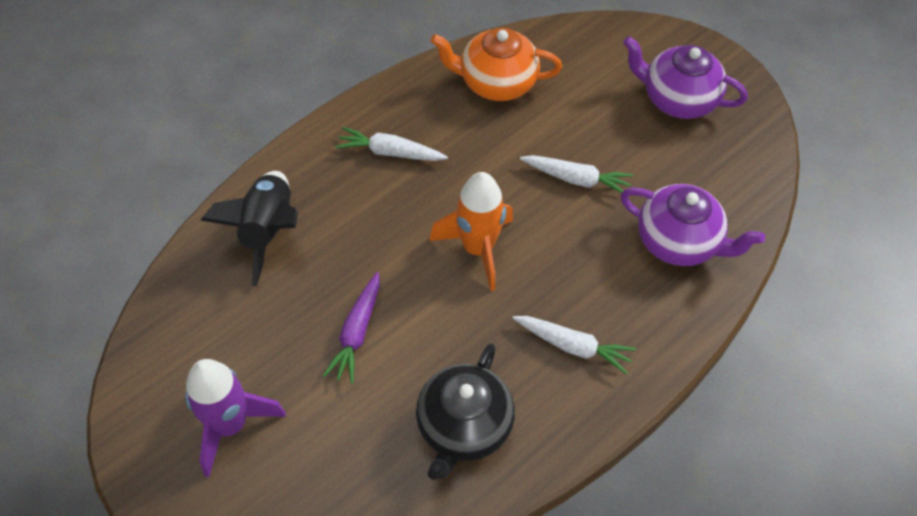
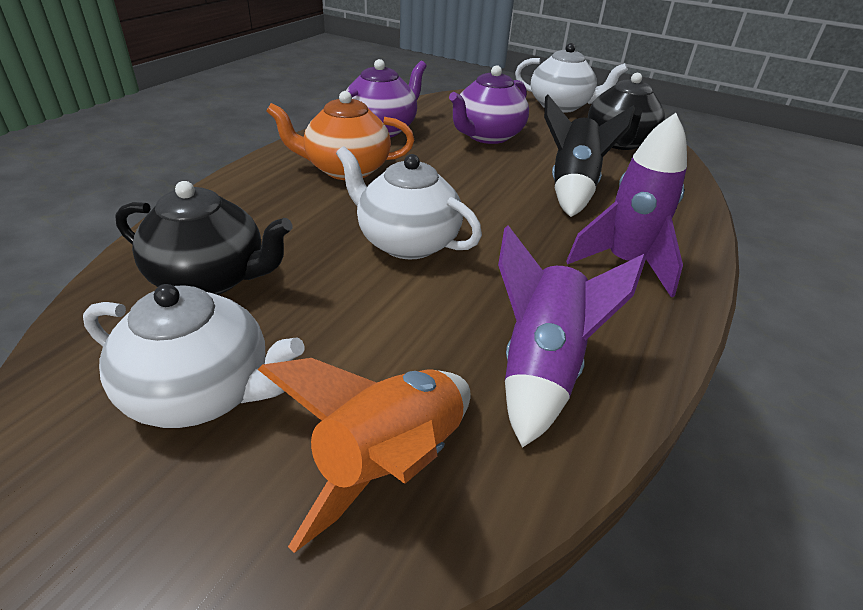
black teapot: [416,343,515,480] = 1 -> [115,181,293,295] [588,73,665,150] = 2
purple carrot: [323,272,380,384] = 1 -> none = 0
purple rocket: [185,359,286,477] = 1 -> [498,225,646,448] [566,113,687,298] = 2
white carrot: [335,127,448,161] [512,316,636,375] [520,155,633,193] = 3 -> none = 0
white teapot: none = 0 -> [83,284,304,428] [336,146,482,260] [515,43,628,113] = 3

